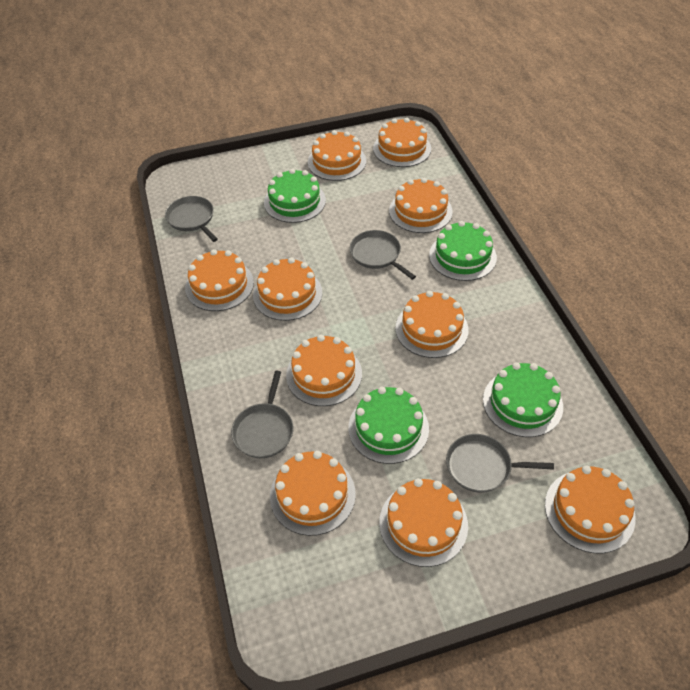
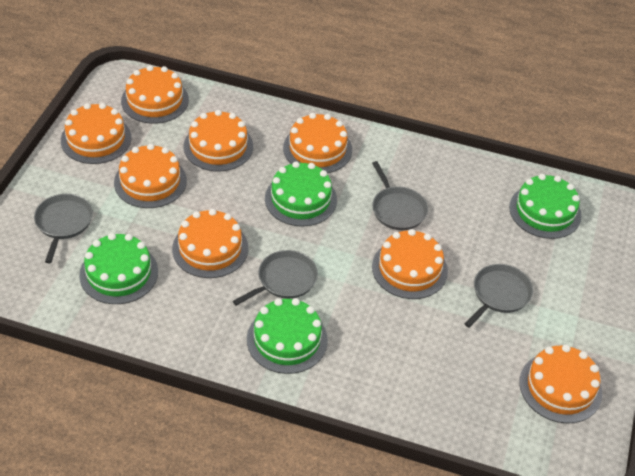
orange cake: [185,249,254,311] [253,257,322,321] [270,451,356,536] [286,335,362,406] [308,130,366,181] [373,118,431,167] [379,478,468,567] [389,178,453,233] [395,291,469,358] [545,466,636,553] = 10 -> [61,103,132,164] [114,144,187,208] [121,65,189,124] [172,209,248,278] [183,110,253,171] [283,113,352,173] [372,229,448,299] [519,344,602,423] = 8

